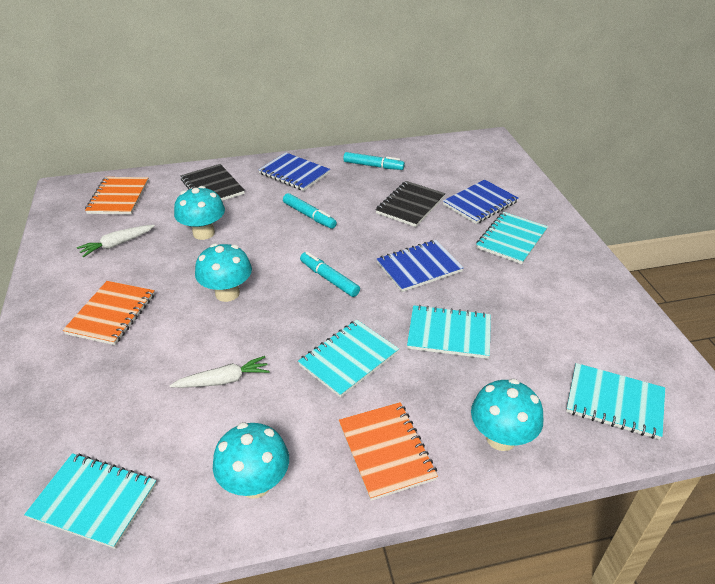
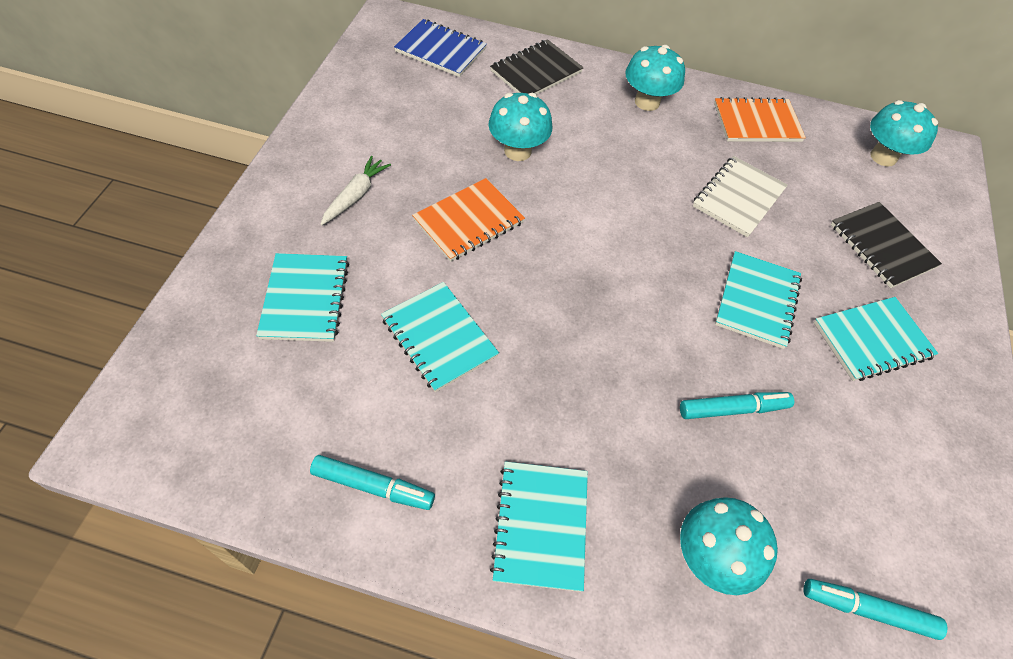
blue notebook: [258,152,330,191] [377,240,464,292] [443,180,519,224] = 3 -> [394,19,487,77] = 1
orange notebook: [62,281,155,345] [85,177,149,214] [339,402,438,501] = 3 -> [412,178,525,262] [714,97,806,142] = 2
white carrot: [77,225,155,257] [169,356,270,388] = 2 -> [320,156,391,225] = 1
white notebook: none = 0 -> [693,156,788,237] = 1

